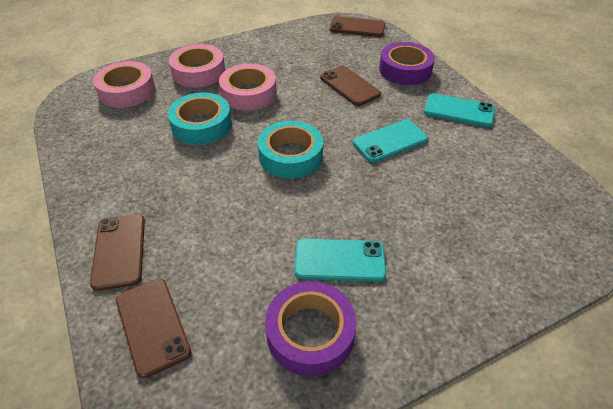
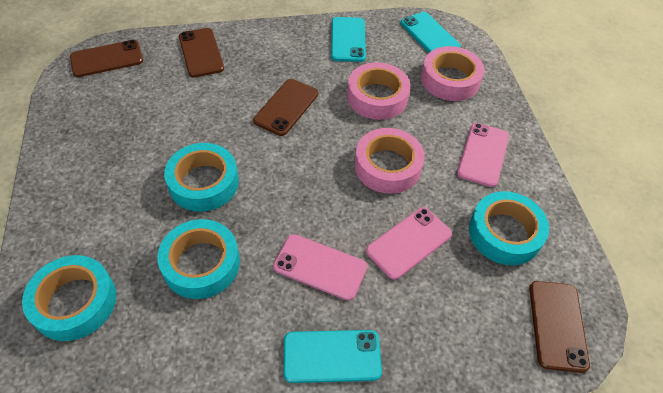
pink phone: none = 0 -> [273,234,367,301] [366,207,452,280] [457,123,509,187] = 3
purple tape: [265,281,357,376] [379,42,435,85] = 2 -> none = 0
turquoise tape: [168,93,232,145] [258,121,323,179] = 2 -> [22,255,116,341] [157,219,240,299] [164,143,239,212] [469,191,549,265] = 4

